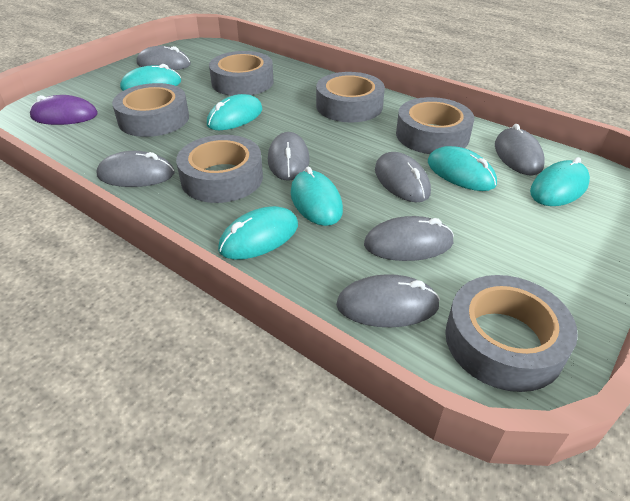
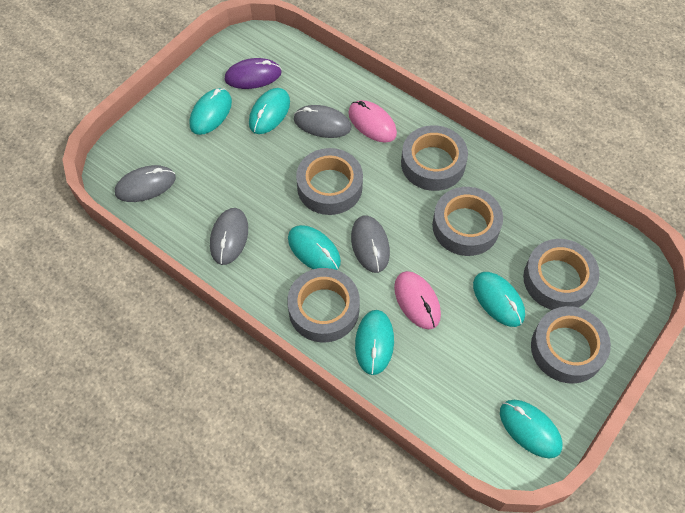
grey mouse: [96,151,174,187] [136,46,191,70] [268,132,310,181] [336,274,440,327] [364,216,454,261] [375,152,431,202] [495,124,545,176] = 7 -> [115,165,176,202] [210,208,248,265] [294,105,351,138] [351,216,390,273] = 4
pink mouse: none = 0 -> [348,100,397,143] [394,271,441,329] = 2

